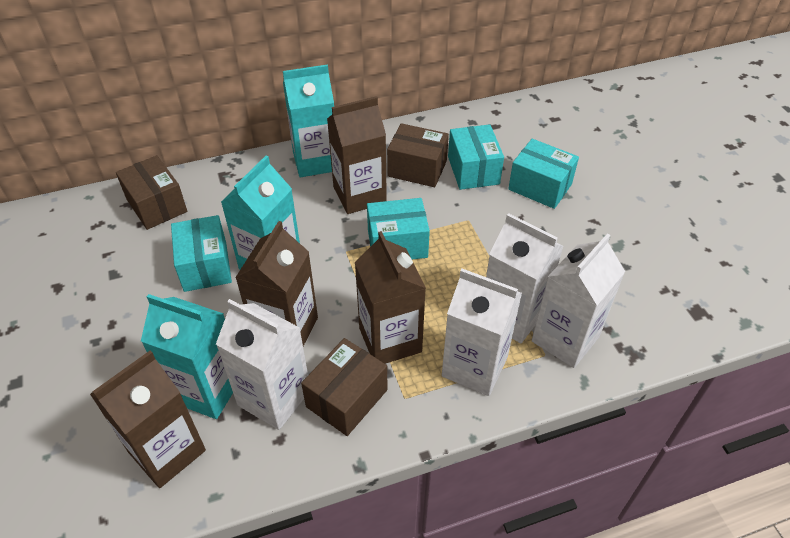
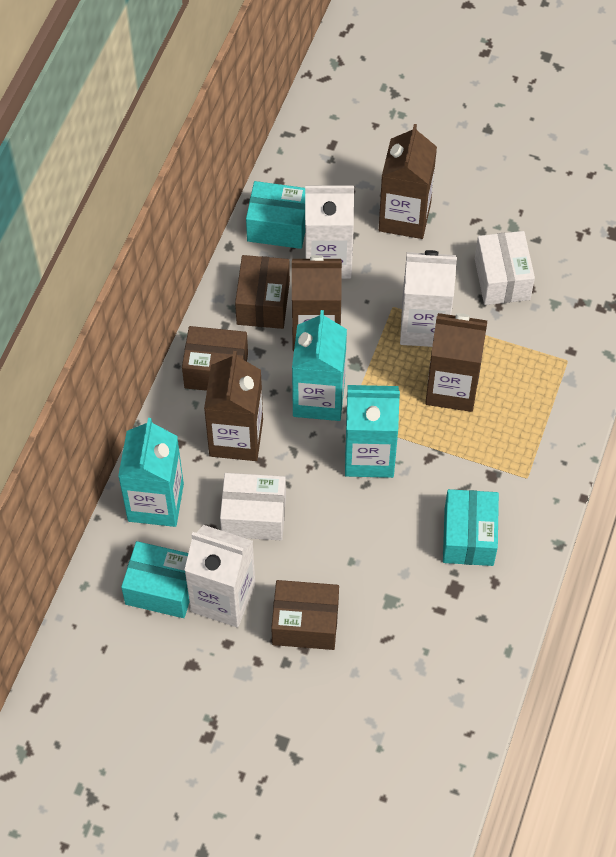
turquoise box: [171,215,232,292] [367,198,430,259] [448,124,504,190] [508,139,579,209] = 4 -> [121,541,190,618] [246,181,305,249] [443,489,499,566] = 3
white box: none = 0 -> [220,473,286,540] [475,231,535,305] = 2
white carton: [216,299,308,430] [442,269,522,396] [486,213,564,343] [532,233,625,368] = 4 -> [184,525,255,627] [305,185,354,279] [400,250,457,347] = 3

